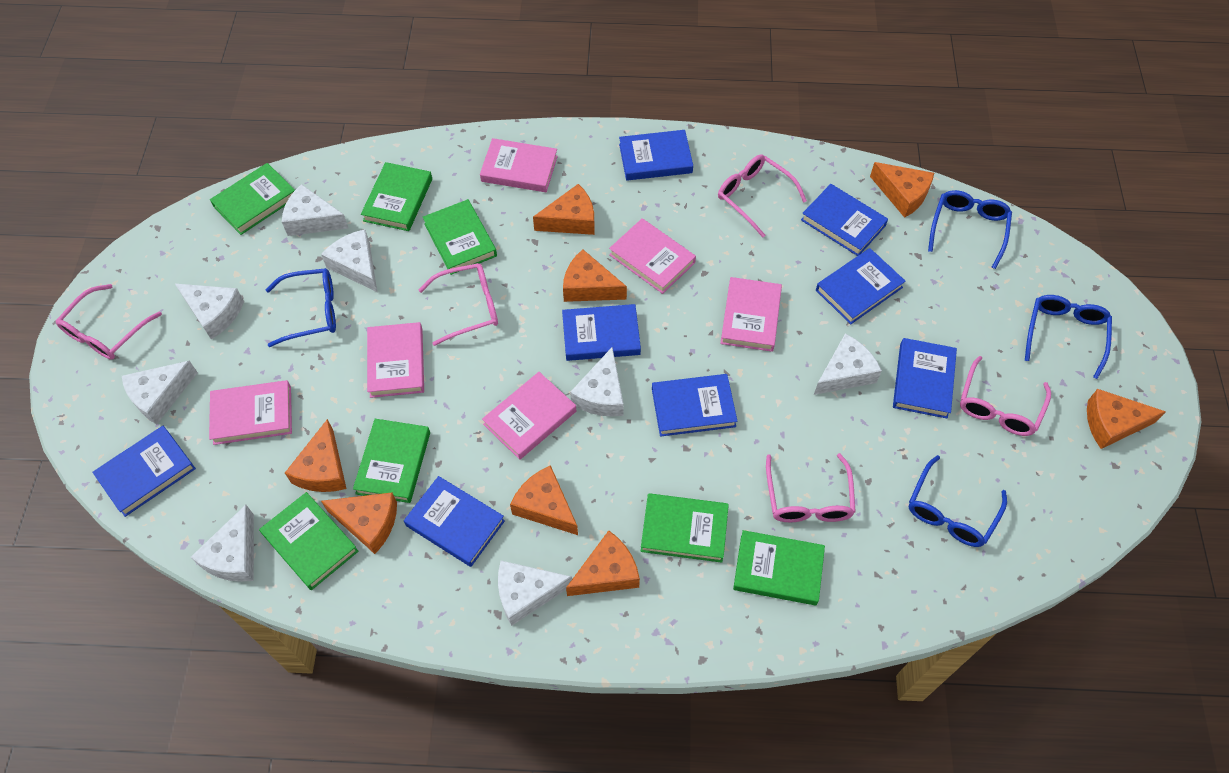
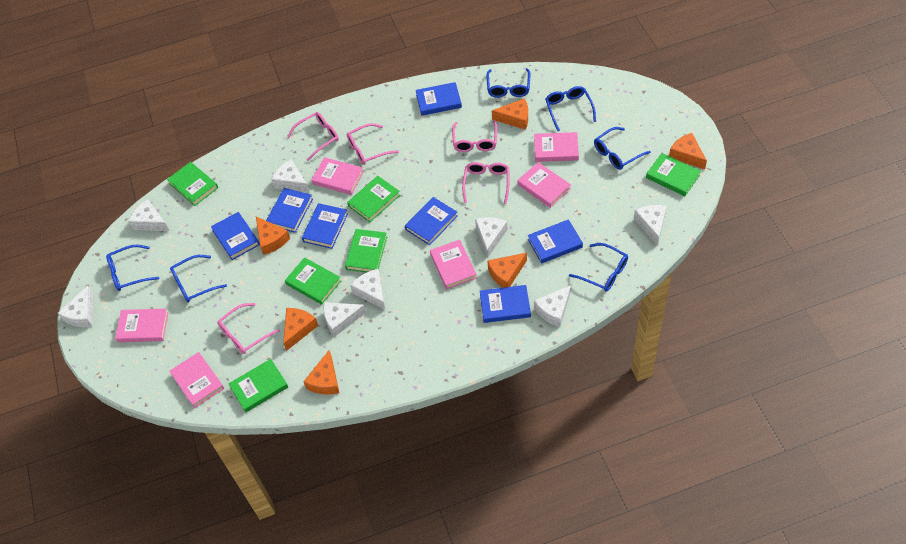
blue book: [92,426,196,517] [404,476,505,567] [562,304,641,361] [619,130,693,181] [652,374,737,437] [801,184,888,256] [816,248,906,324] [893,338,957,419] = 8 -> [211,212,260,260] [266,188,313,233] [302,203,348,249] [405,197,458,245] [416,82,462,116] [480,285,531,323] [528,219,583,264] = 7
blue glasses: [265,268,336,347] [908,455,1007,547] [928,190,1012,269] [1025,295,1112,379] = 4 -> [106,245,159,291] [170,255,227,302] [487,68,530,98] [545,86,596,131] [569,243,628,292] [594,127,651,169] = 6
green book: [210,163,295,235] [259,492,358,590] [353,419,430,503] [361,162,432,231] [423,199,497,275] [641,493,729,563] [733,530,825,605] = 7 -> [167,162,218,206] [228,359,288,413] [285,257,341,305] [345,229,387,273] [347,176,400,222] [646,153,701,196] = 6
orange cheese: [285,419,346,492] [321,493,397,554] [510,465,578,535] [533,184,595,235] [563,249,627,302] [566,530,640,596] [870,162,934,218] [1087,389,1166,449] = 8 -> [256,217,290,255] [283,308,318,351] [303,350,339,395] [487,252,527,288] [492,98,528,130] [669,133,707,170] = 6

